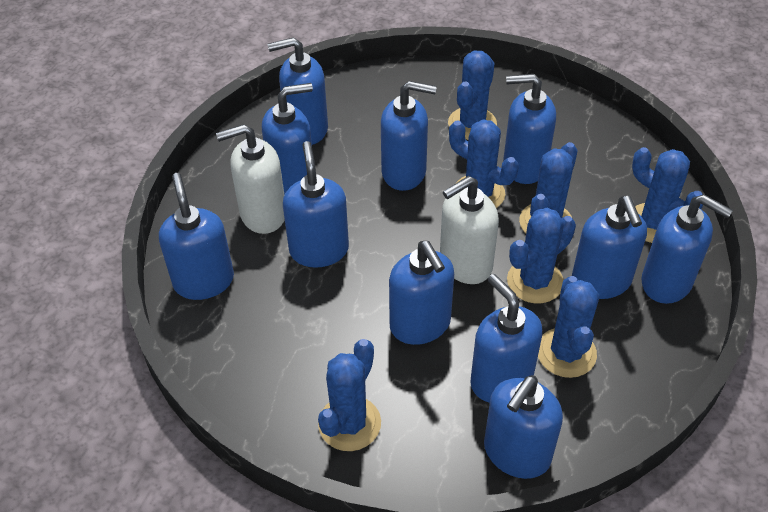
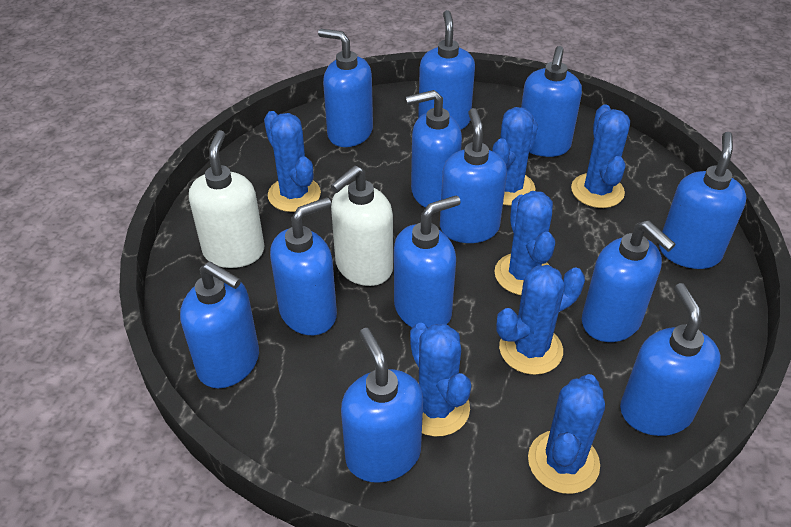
blue soap dispenser: [159,173,234,300] [262,83,313,195] [268,37,328,145] [283,141,349,268] [381,81,437,191] [389,241,454,345] [470,274,542,403] [484,375,563,479] [503,74,556,184] [572,196,647,299] [642,195,733,304] = 11 -> [180,262,259,388] [270,197,337,335] [318,29,373,147] [341,328,423,483] [394,195,461,328] [406,90,462,208] [418,10,475,130] [440,108,507,243] [521,46,582,157] [582,220,676,342] [620,283,720,436] [659,132,747,269] = 12

